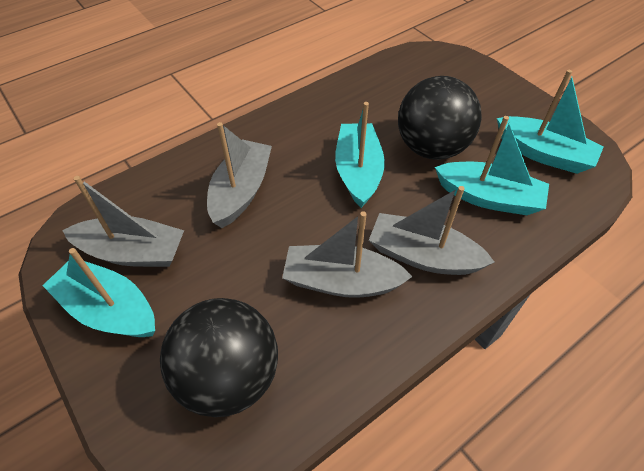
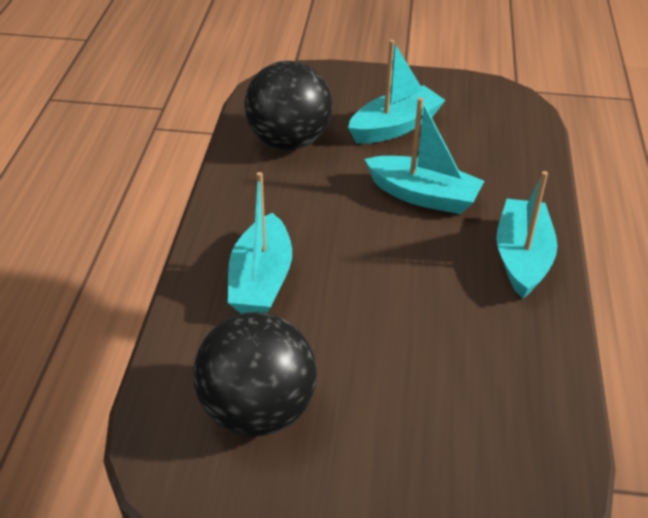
grey boat: [62,176,184,267] [207,122,272,228] [282,211,412,298] [369,186,494,275] = 4 -> none = 0

